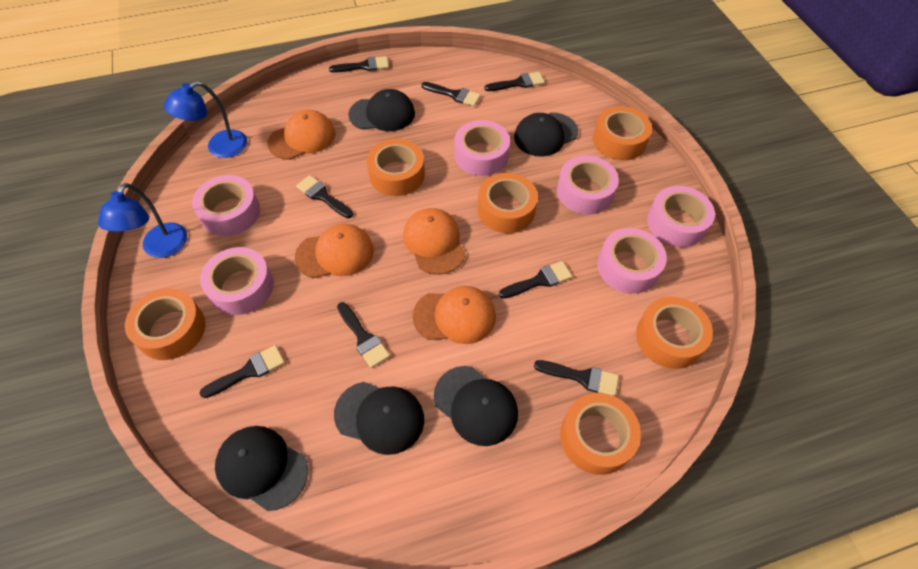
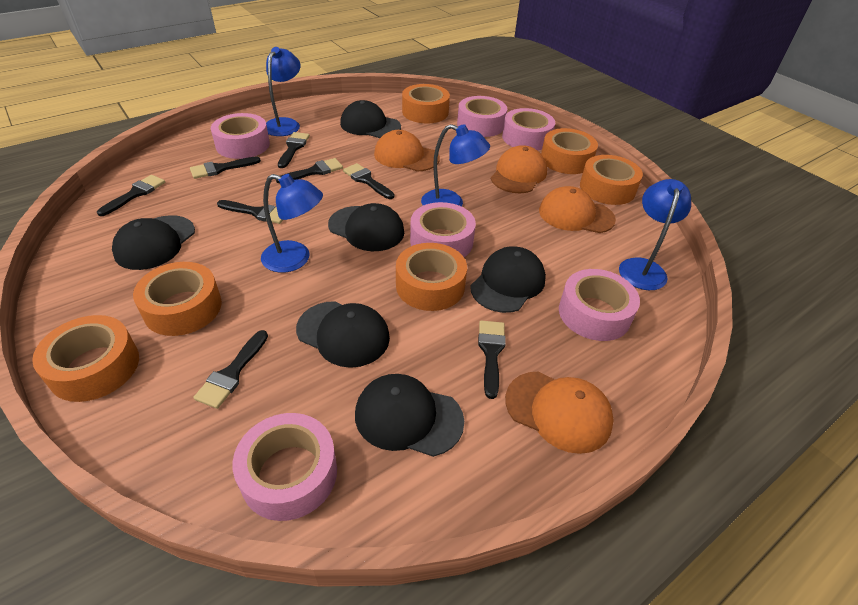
black cap: [215,426,308,511] [334,382,424,455] [348,89,415,131] [434,366,518,446] [514,113,578,157] = 5 -> [112,215,195,270] [296,301,390,368] [328,203,404,251] [340,100,401,138] [355,374,464,457] [470,246,546,313] = 6
blue lamp: [98,183,187,258] [164,81,247,158] = 2 -> [261,174,323,273] [266,47,301,136] [421,124,490,207] [619,179,691,290] = 4

